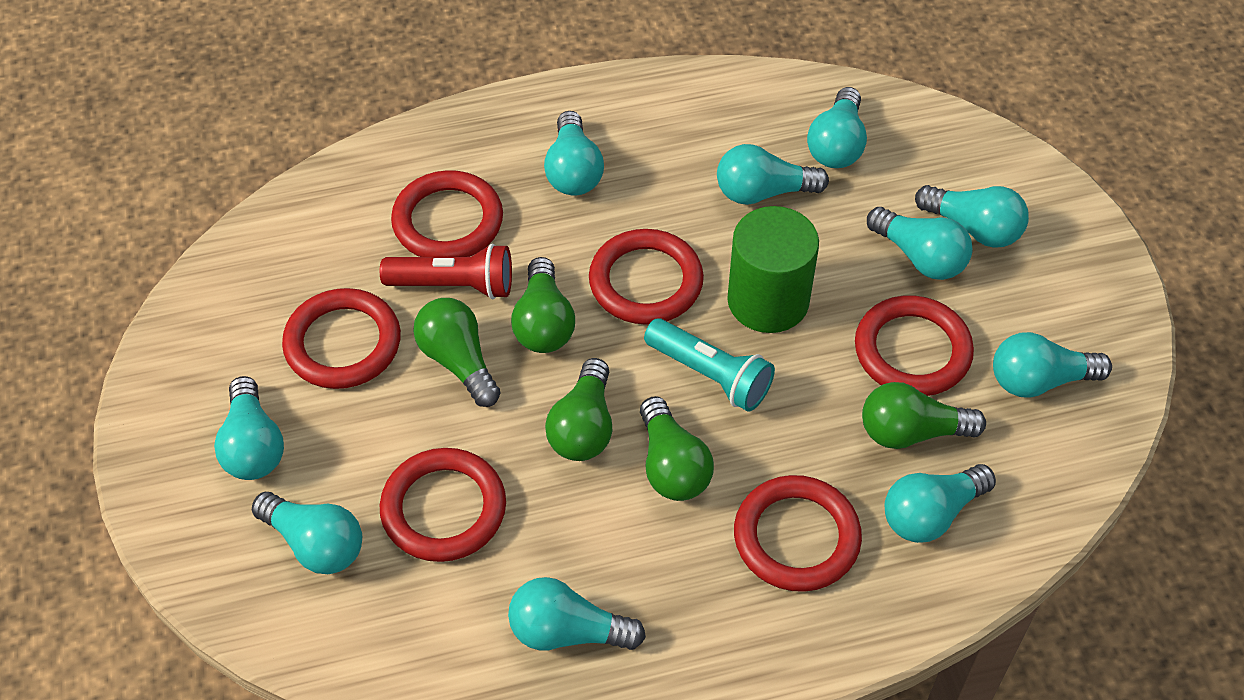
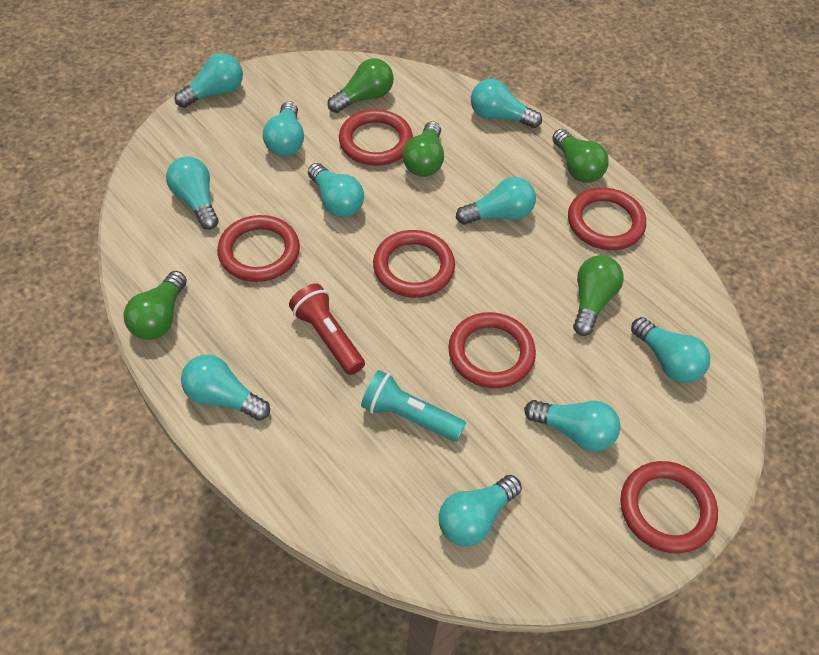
green cylinder: [727,206,819,333] = 1 -> none = 0

